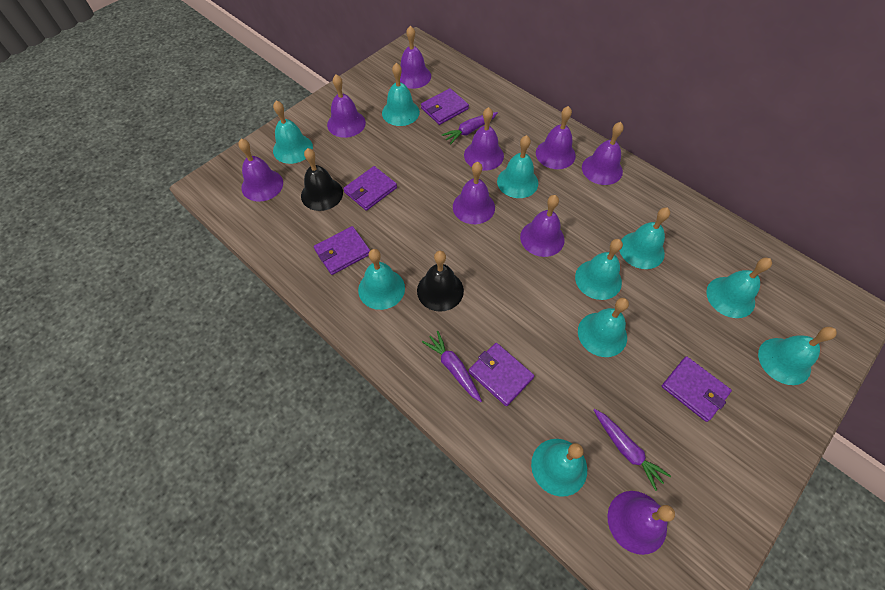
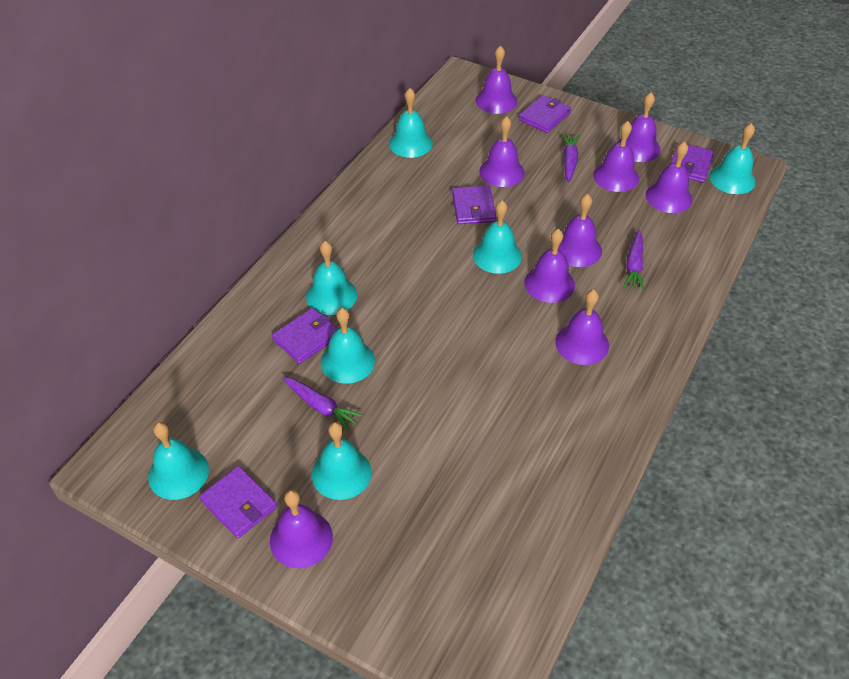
black bell: [301,148,343,211] [417,251,464,312] = 2 -> none = 0
turquoise bell: [273,100,313,164] [358,249,405,310] [382,63,420,126] [497,135,538,198] [531,439,587,497] [575,239,623,300] [578,298,629,357] [620,207,670,269] [706,258,772,318] [758,327,837,385] = 10 -> [148,422,209,500] [306,241,357,315] [312,422,372,500] [321,308,375,384] [389,88,433,158] [473,200,522,274] [709,123,756,194] = 7

